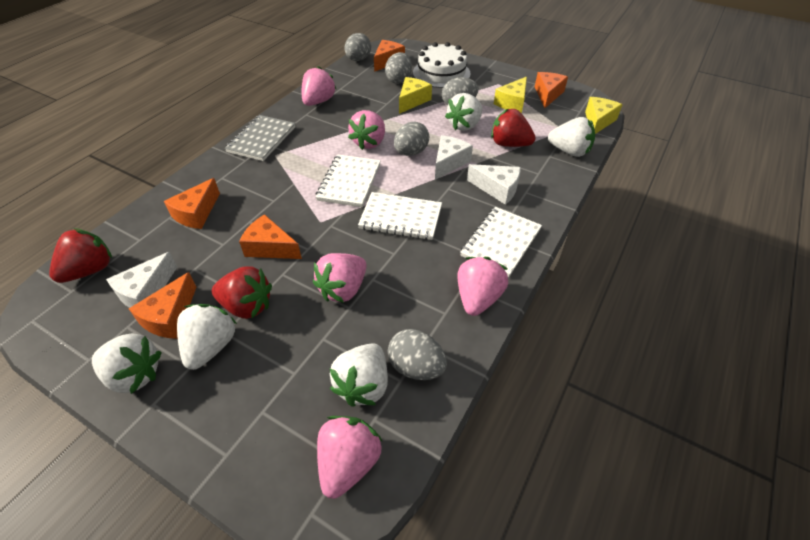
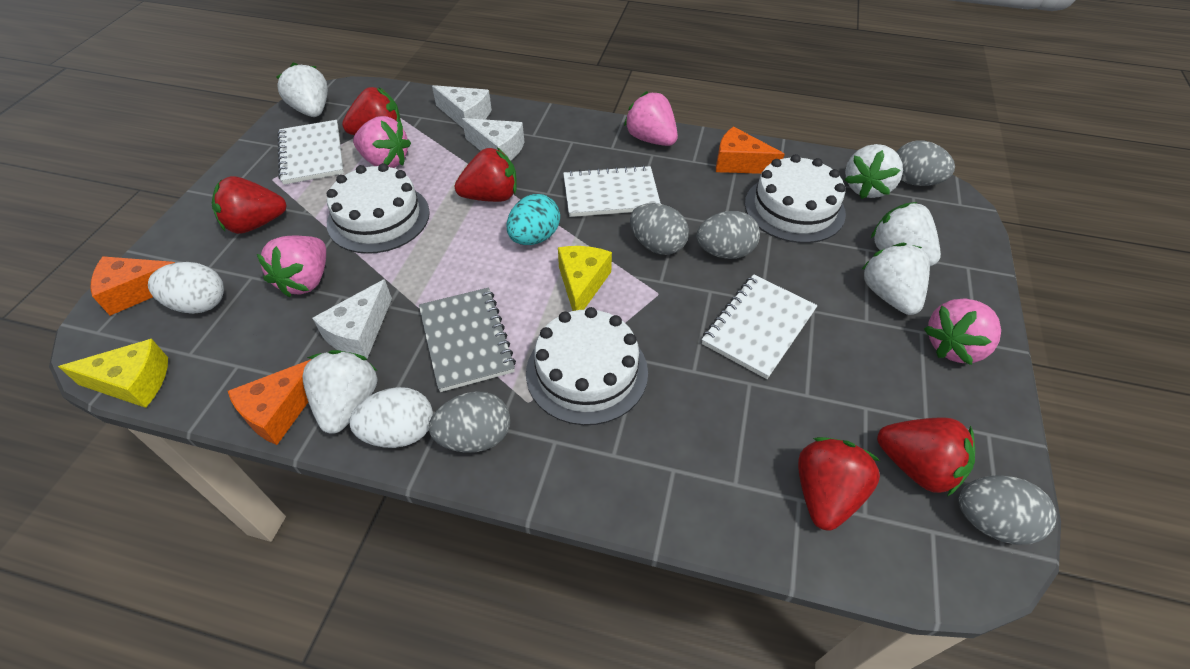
orange cheese: [129,272,197,339] [164,178,220,229] [239,214,302,259] [374,40,405,72] [535,72,568,108] = 5 -> [91,256,175,316] [228,359,311,445] [716,127,785,174] = 3
pink strawberry: [302,66,336,106] [313,253,367,303] [317,416,383,499] [348,110,385,150] [457,257,508,316] = 5 -> [257,236,326,297] [353,116,411,168] [624,91,678,146] [924,298,1001,365] = 4
red strawberry: [49,228,112,283] [212,266,272,319] [491,109,536,147] = 3 -> [212,176,287,234] [342,87,401,135] [455,148,517,202] [798,437,880,531] [877,417,975,496] = 5
turquoise egg: none = 0 -> [506,194,560,245] = 1
white cake: [413,42,471,88] = 1 -> [327,163,430,254] [526,307,648,425] [745,154,846,243] = 3
white egg: none = 0 -> [148,262,224,314] [349,387,433,448] = 2
yellow cheese: [399,77,432,114] [494,76,527,113] [585,97,623,134] = 3 -> [58,339,168,408] [558,246,612,311] = 2

